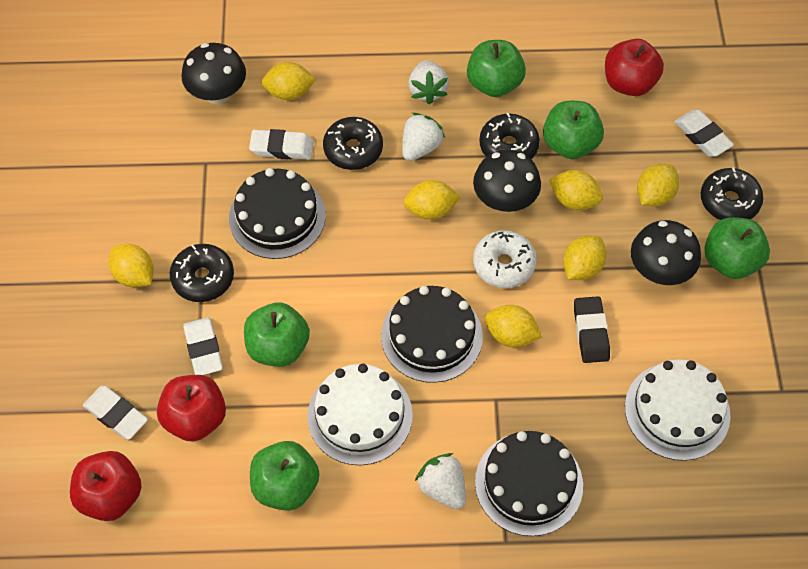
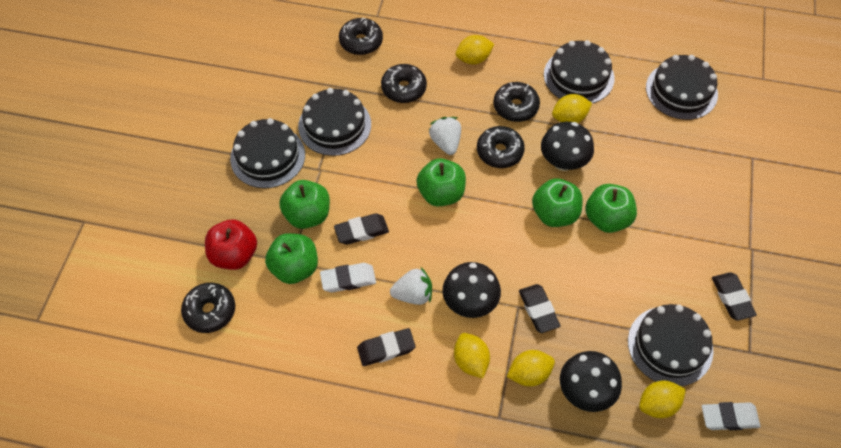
black cake: [229,168,326,259] [381,286,483,383] [475,431,583,536] = 3 -> [230,118,305,188] [298,88,371,156] [544,40,615,103] [628,304,714,386] [646,55,718,120] = 5
black donut: [170,244,234,302] [323,117,383,170] [479,113,540,159] [701,167,764,220] = 4 -> [181,283,235,333] [339,18,383,55] [381,64,427,103] [477,126,525,168] [493,82,540,122] = 5
black eraser: [574,296,610,363] = 1 -> [334,213,389,245] [357,328,416,366] [519,284,561,333] [712,273,757,320] = 4
red apple: [70,451,141,521] [157,375,226,442] [605,39,664,96] = 3 -> [205,219,257,270] = 1
white cake: [307,364,413,465] [625,359,731,461] = 2 -> none = 0
white donut: [473,230,537,288] = 1 -> none = 0
white eraser: [83,386,148,440] [183,317,223,375] [249,129,314,159] [675,110,734,157] = 4 -> [320,263,376,292] [702,402,760,430] = 2
white strawberry: [402,113,445,161] [408,60,449,105] [415,453,466,509] = 3 -> [390,266,432,305] [429,117,461,155] = 2
yellow lemon: [108,244,153,288] [261,62,316,100] [403,180,461,220] [485,305,542,348] [549,170,603,210] [563,236,607,280] [637,164,679,207] = 7 -> [454,333,490,378] [456,35,494,65] [507,350,555,387] [552,94,592,123] [639,381,686,418] = 5

